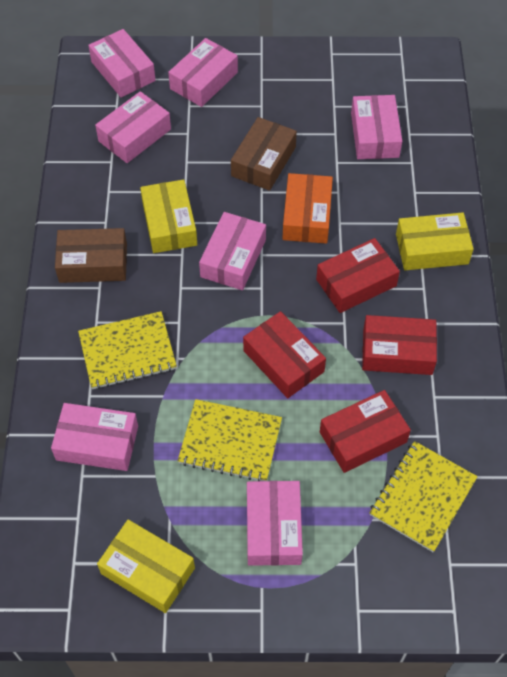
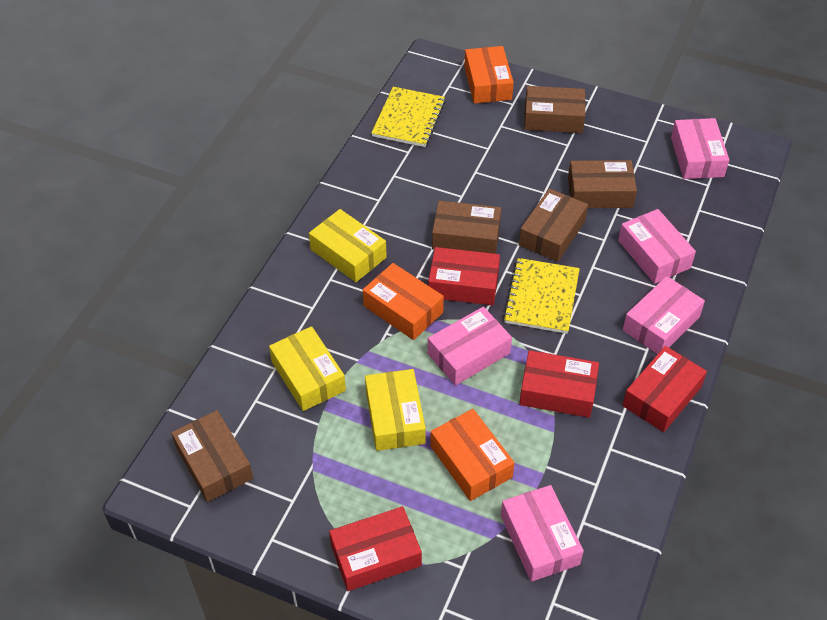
brown box: [55,228,127,283] [231,117,297,191] = 2 -> [171,410,253,502] [432,201,501,254] [519,189,588,262] [524,86,586,133] [568,160,637,208] = 5
orange box: [282,173,333,244] = 1 -> [363,263,444,340] [430,409,515,501] [464,46,514,104] = 3
pink box: [51,403,138,471] [88,29,156,97] [95,91,171,163] [168,38,238,107] [199,212,266,290] [247,481,303,566] [351,95,402,159] = 7 -> [428,307,512,385] [501,485,584,582] [618,209,696,284] [623,276,705,354] [671,118,729,179] = 5
yellow notebook: [78,311,177,389] [178,399,282,481] [370,441,478,552] = 3 -> [371,87,446,147] [503,258,580,334] = 2

